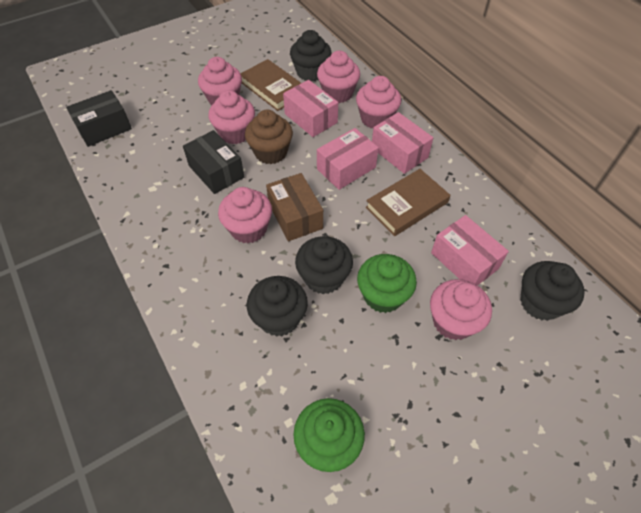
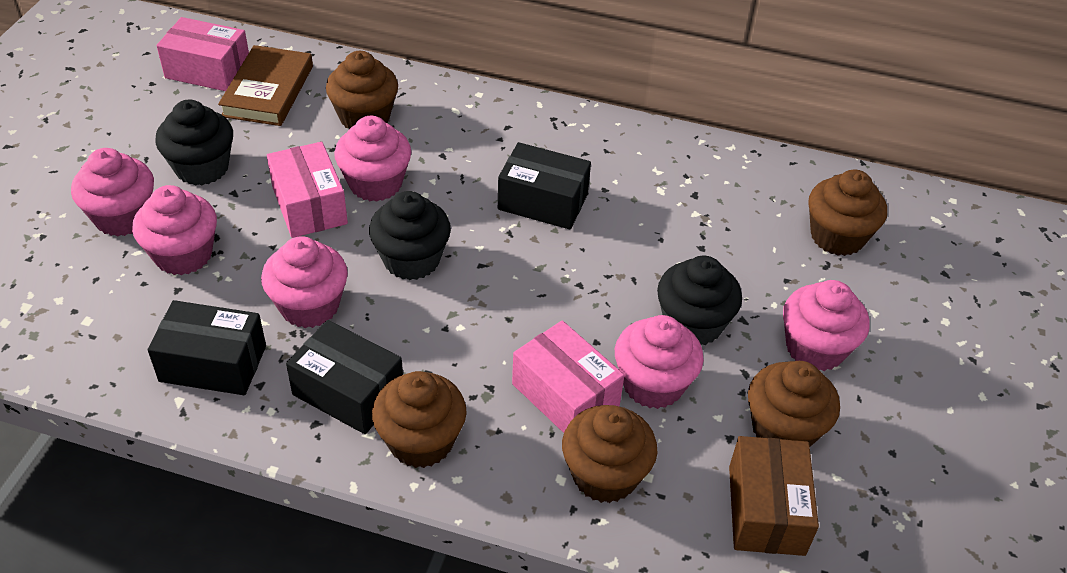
black box: [66,90,132,147] [183,130,244,194] = 2 -> [148,300,266,395] [286,320,403,434] [498,142,591,230] = 3
black cupcake: [247,276,308,337] [290,30,331,82] [295,236,353,294] [520,261,585,321] = 4 -> [155,99,233,186] [369,191,451,280] [657,256,742,345] = 3
brown book: [240,59,301,111] [366,169,450,236] = 2 -> [218,45,313,126] = 1
brown cupcake: [245,110,293,164] = 1 -> [326,51,398,129] [372,371,467,468] [562,405,657,503] [748,361,840,447] [808,170,887,256] = 5
green cupcake: [293,398,365,472] [357,254,417,313] = 2 -> none = 0
pink box: [283,80,338,137] [317,128,379,190] [372,112,433,174] [431,215,509,286] = 4 -> [156,17,249,91] [267,142,348,238] [512,321,625,433] = 3

